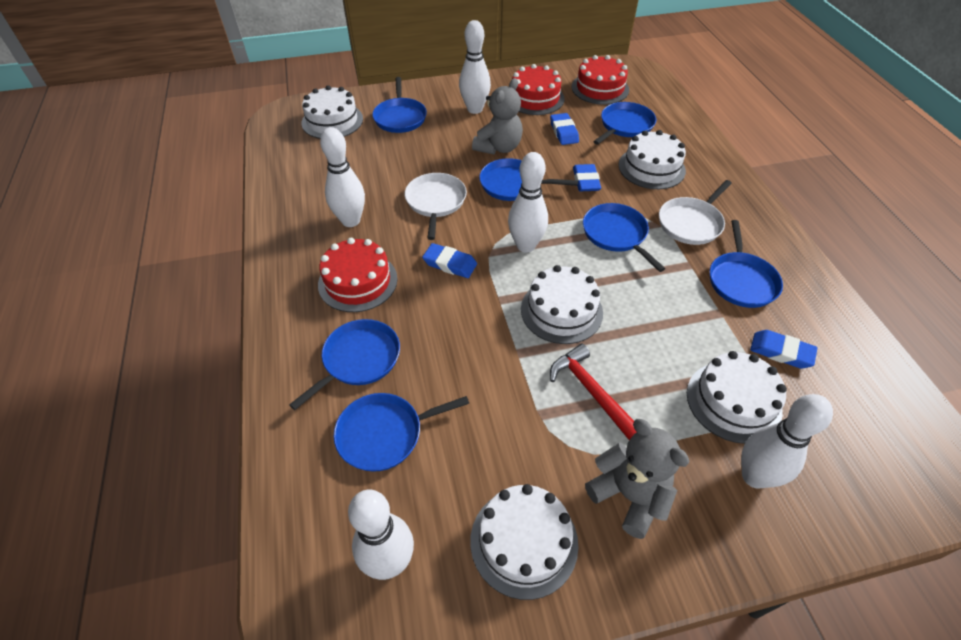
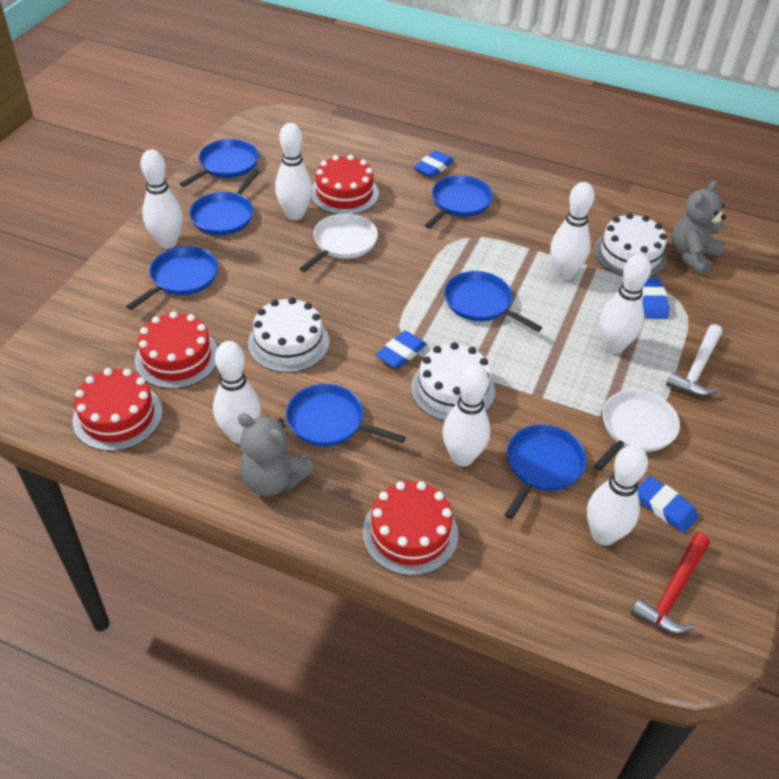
red cake: [318,238,398,312] [512,64,565,115] [572,55,629,105] = 3 -> [73,368,163,451] [135,311,218,389] [311,155,379,214] [363,481,458,576] = 4
white bowling pin: [320,127,365,227] [348,490,414,580] [459,20,491,114] [508,152,548,253] [741,394,833,489] = 5 -> [141,149,183,249] [213,341,261,444] [275,123,312,220] [443,365,490,466] [550,182,595,280] [587,445,648,546] [600,254,651,354] = 7
white cake: [302,85,363,139] [470,484,578,600] [521,265,603,344] [618,130,686,189] [687,351,787,444] = 5 -> [248,297,329,373] [411,342,495,421] [594,213,667,277] = 3
white hammer: none = 0 -> [666,324,722,396] = 1

